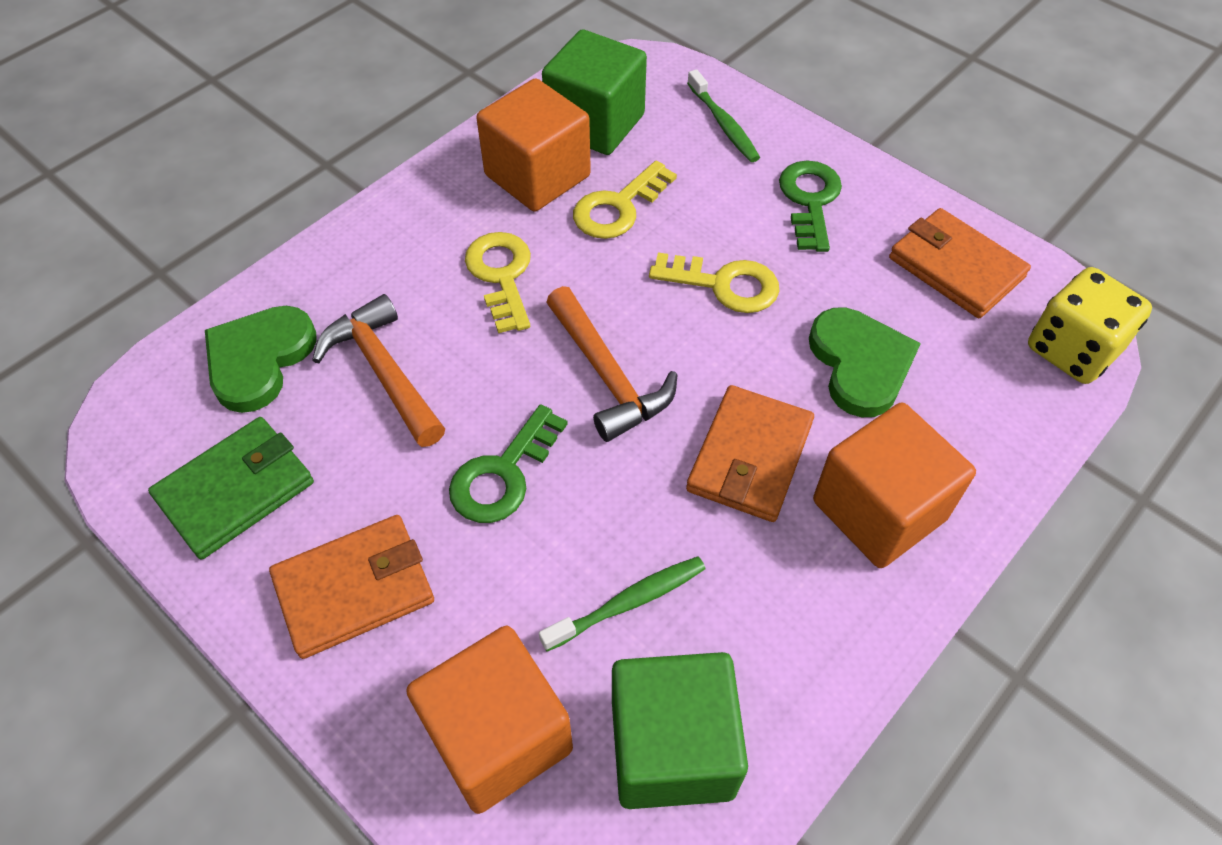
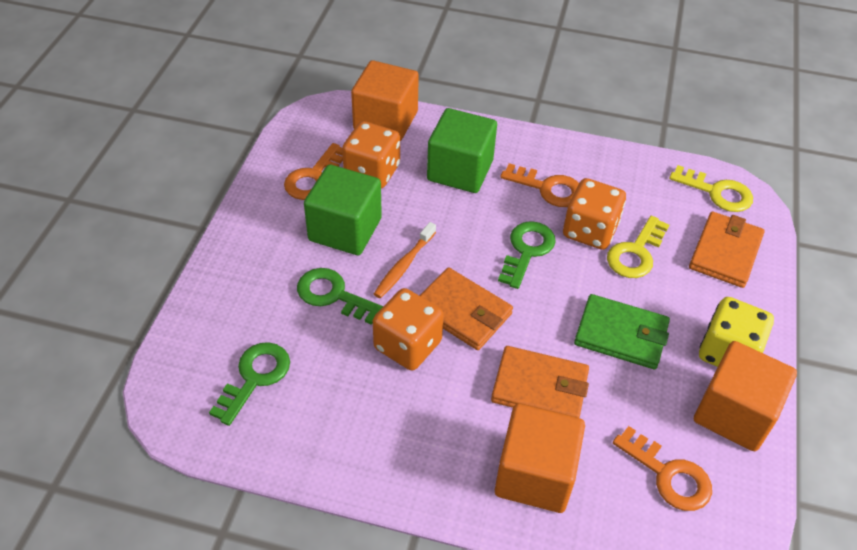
green heart: [205,306,317,413] [809,307,921,417] = 2 -> none = 0
green key: [449,404,568,523] [779,161,842,252] = 2 -> [209,342,290,426] [297,268,383,325] [498,221,556,289] = 3
green toothbrush: [539,556,705,652] [687,69,760,162] = 2 -> none = 0
orange dice: none = 0 -> [342,121,400,189] [373,288,444,370] [563,178,626,250] = 3
orange hammer: [312,294,445,447] [546,286,677,442] = 2 -> none = 0
orange key: none = 0 -> [284,143,343,200] [500,163,579,207] [613,426,712,511] = 3
orange toothbrush: none = 0 -> [374,222,436,298] = 1
yellow key: [465,232,531,333] [573,161,677,239] [649,252,779,313] = 3 -> [607,216,669,278] [669,165,753,212] = 2

